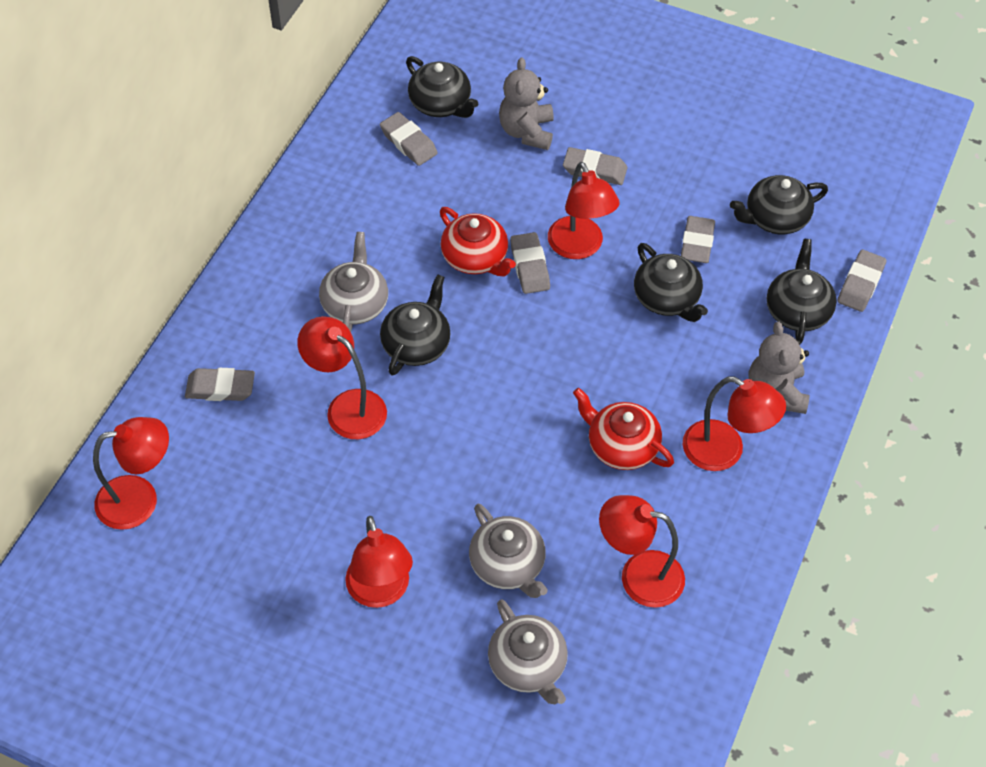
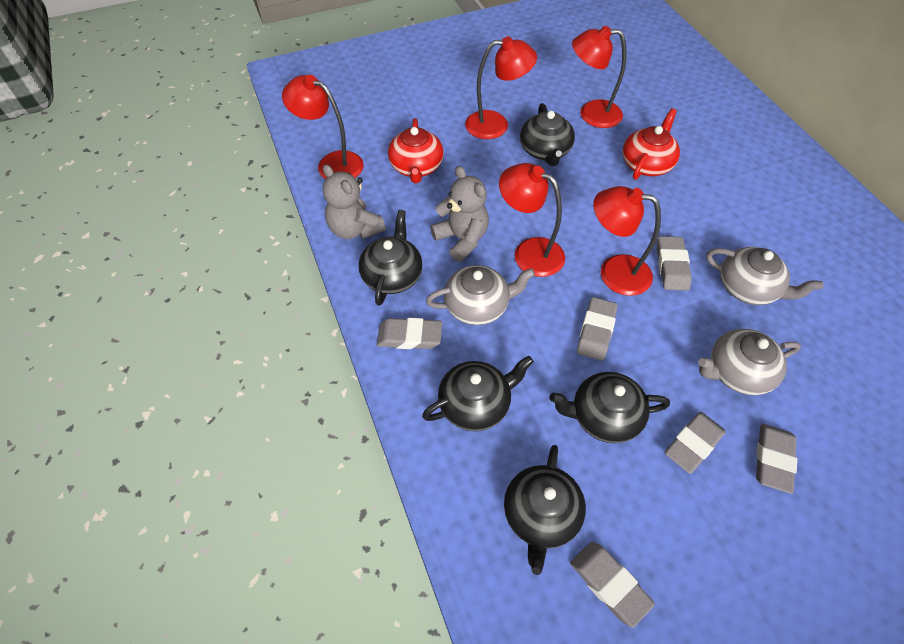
red lamp: [93,417,169,530] [297,316,387,439] [345,516,413,608] [548,162,620,259] [599,495,685,608] [683,376,786,471] = 6 -> [282,75,364,179] [465,36,537,139] [499,163,565,277] [572,26,626,128] [593,186,661,296] = 5

